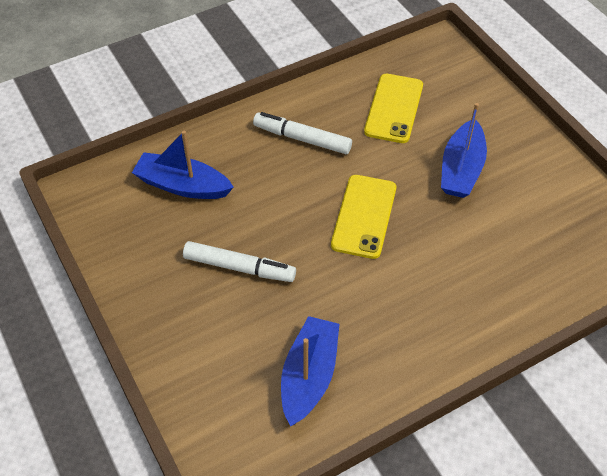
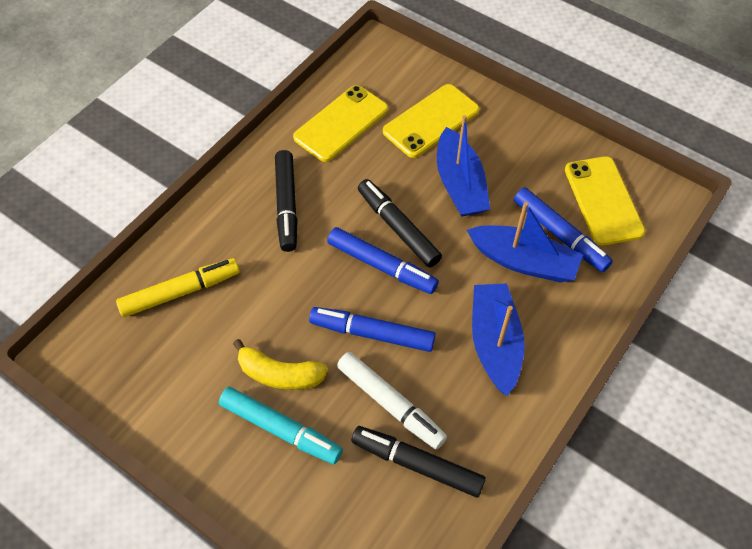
black marker: none = 0 -> [275,150,298,252] [351,426,486,498] [358,179,442,267] = 3
blue marker: none = 0 -> [309,307,436,352] [327,227,439,294] [514,187,613,272] = 3
turquoise marker: none = 0 -> [219,387,343,464] = 1
white marker: [183,241,296,282] [253,112,352,154] = 2 -> [337,352,447,450] = 1
yellow banana: none = 0 -> [233,339,328,390] = 1
yellow marker: none = 0 -> [116,258,240,317] = 1
yellow phone: [331,175,396,259] [364,74,423,143] = 2 -> [293,85,388,162] [383,84,480,158] [565,156,645,246] = 3

